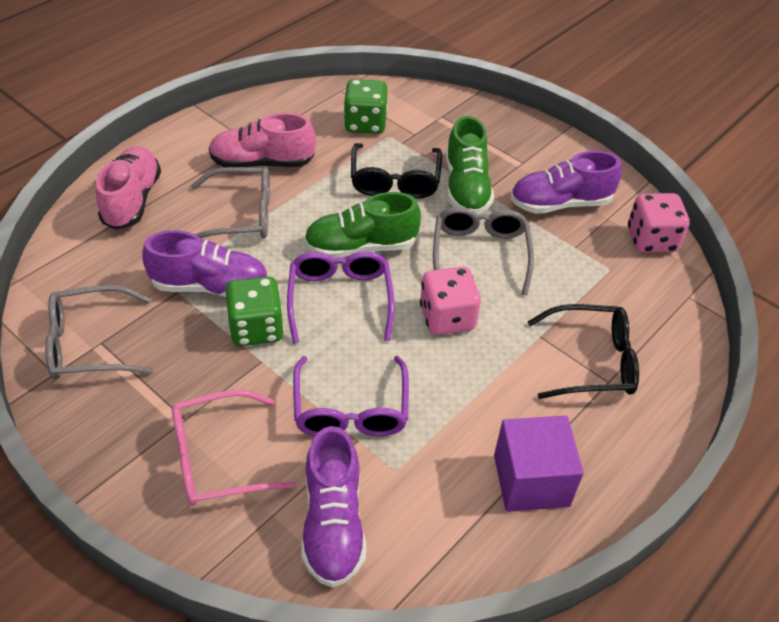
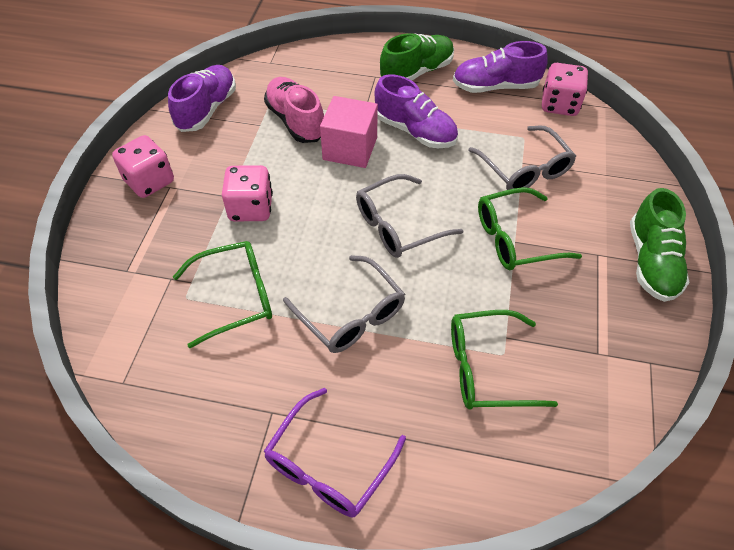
black glasses: [351,143,442,199] [527,304,639,399] = 2 -> none = 0
green dice: [225,277,284,346] [344,79,388,134] = 2 -> none = 0
green glasses: none = 0 -> [173,241,272,348] [451,310,558,410] [478,187,582,270] = 3
pink cube: none = 0 -> [320,96,378,168] = 1
pink dice: [420,267,481,335] [628,193,690,253] = 2 -> [112,135,174,198] [222,165,273,221] [542,63,588,116] = 3
pink glasses: [172,390,296,506] = 1 -> none = 0
pink shoe: [96,146,161,230] [209,113,316,167] = 2 -> [264,77,324,143] = 1
purple cube: [494,416,584,512] = 1 -> none = 0
purple glasses: [287,251,394,343] [293,356,409,437] = 2 -> [264,388,406,517] = 1

